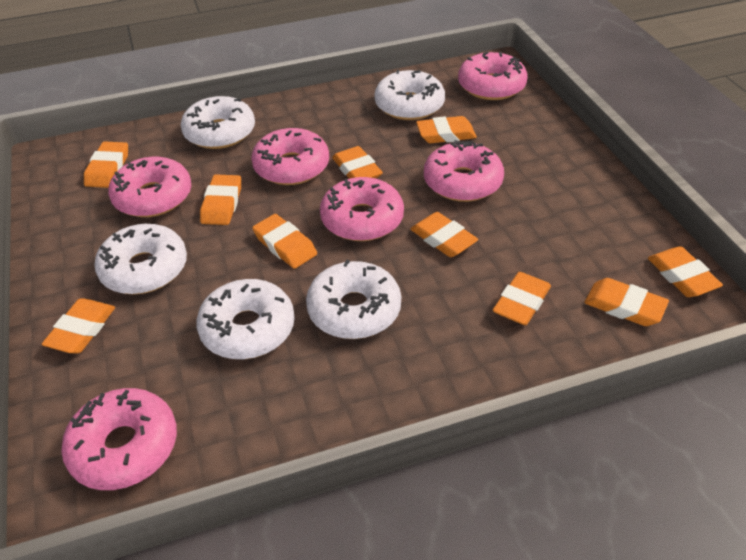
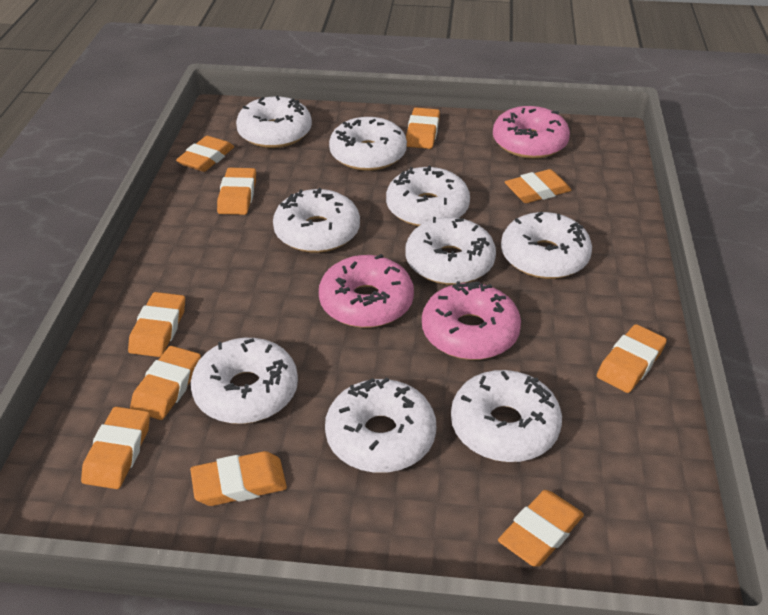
pink donut: [61,388,177,490] [108,157,191,217] [251,128,329,185] [320,177,404,241] [424,140,504,202] [458,52,527,100] = 6 -> [319,254,414,328] [422,281,521,360] [493,106,570,159] = 3
white donut: [94,224,187,294] [181,96,255,149] [196,279,295,359] [306,260,401,339] [375,70,445,120] = 5 -> [191,338,298,424] [236,95,312,148] [273,188,360,253] [325,377,436,473] [329,117,407,171] [386,166,470,226] [405,217,496,285] [451,370,562,462] [501,212,592,279] = 9

